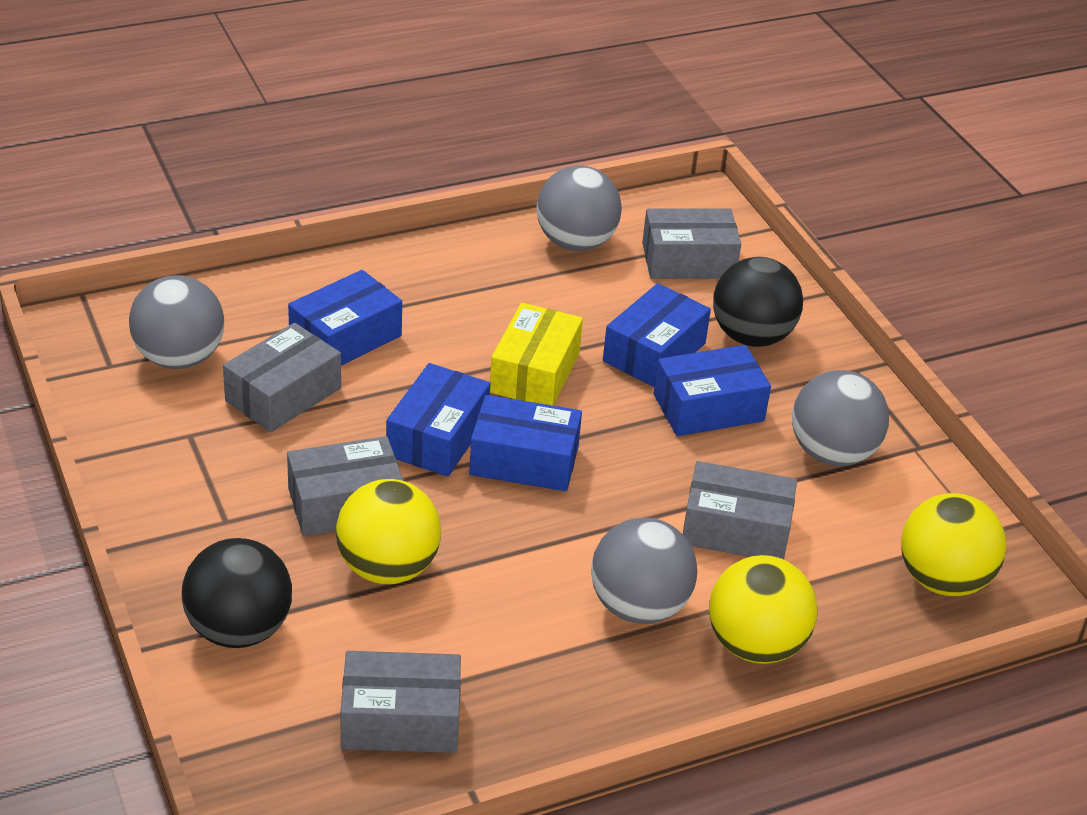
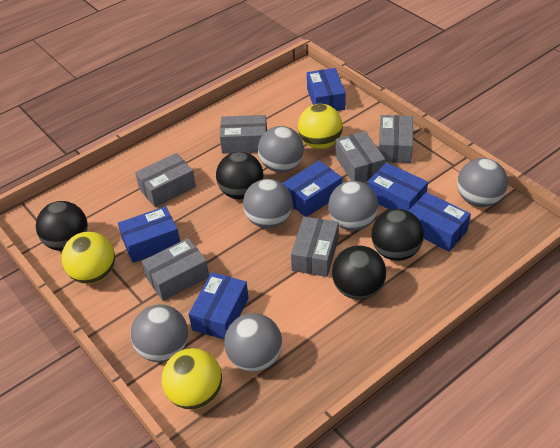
black ball: [182,538,292,648] [713,257,803,347] = 2 -> [36,201,88,251] [216,152,264,199] [332,245,386,300] [371,209,424,261] = 4
blue box: [288,270,402,366] [386,363,490,477] [469,395,582,491] [603,283,711,387] [653,345,771,436] = 5 -> [118,206,180,263] [189,272,249,339] [283,161,342,217] [307,68,346,111] [367,163,428,211] [409,192,471,252] = 6
grey ball: [129,275,224,369] [536,165,622,251] [591,518,697,624] [792,370,889,466] = 4 -> [131,305,188,362] [224,313,282,372] [243,179,292,228] [258,126,304,172] [328,181,378,231] [457,158,508,207] = 6
grey box: [223,323,341,432] [287,436,404,536] [340,651,461,753] [642,208,741,279] [683,461,797,560] = 5 -> [135,153,196,207] [142,238,209,301] [220,115,267,154] [291,216,339,277] [335,131,385,182] [379,115,413,163] = 6
yellow box: [490,303,583,406] = 1 -> none = 0

